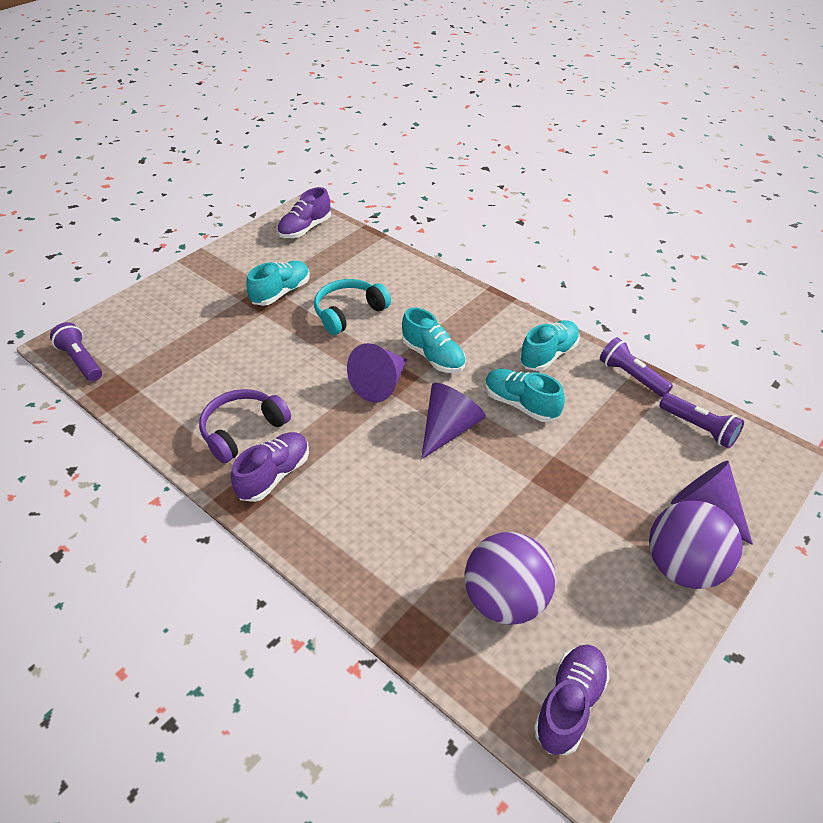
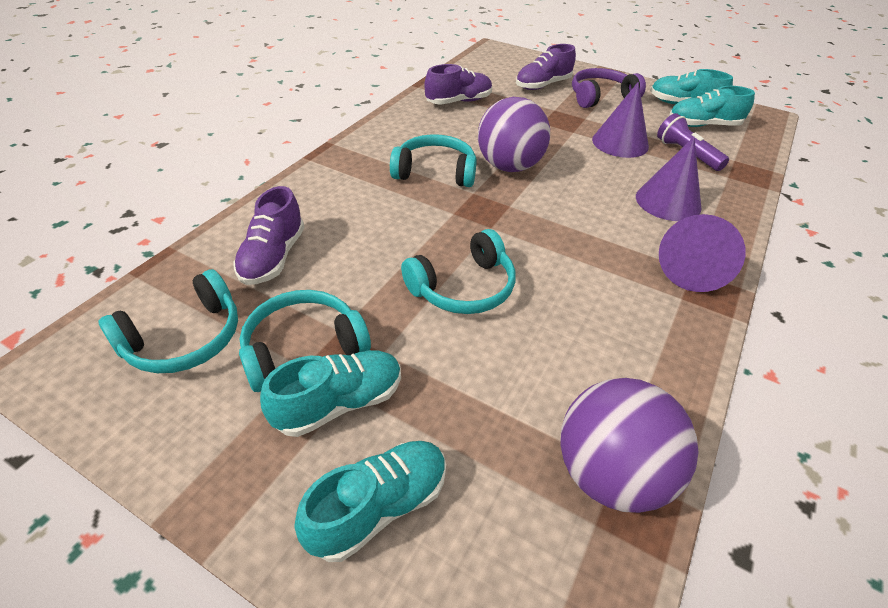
purple flashlight: [50,322,102,382] [600,337,673,397] [660,393,744,448] = 3 -> [657,113,729,171] = 1
turquoise headphones: [314,279,391,335] = 1 -> [98,269,238,373] [239,290,371,392] [390,134,477,187] [401,229,515,314] = 4

